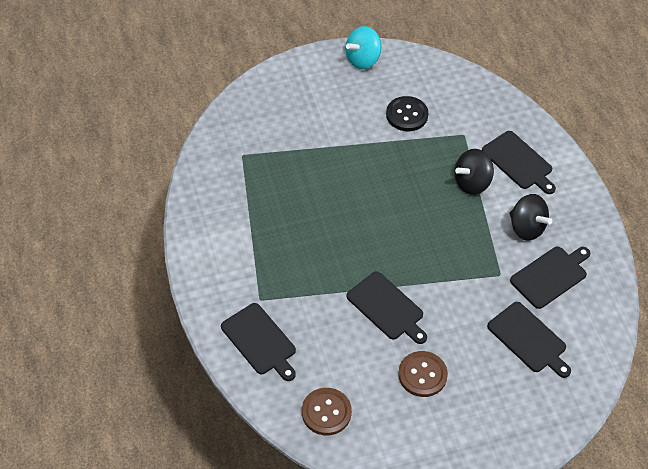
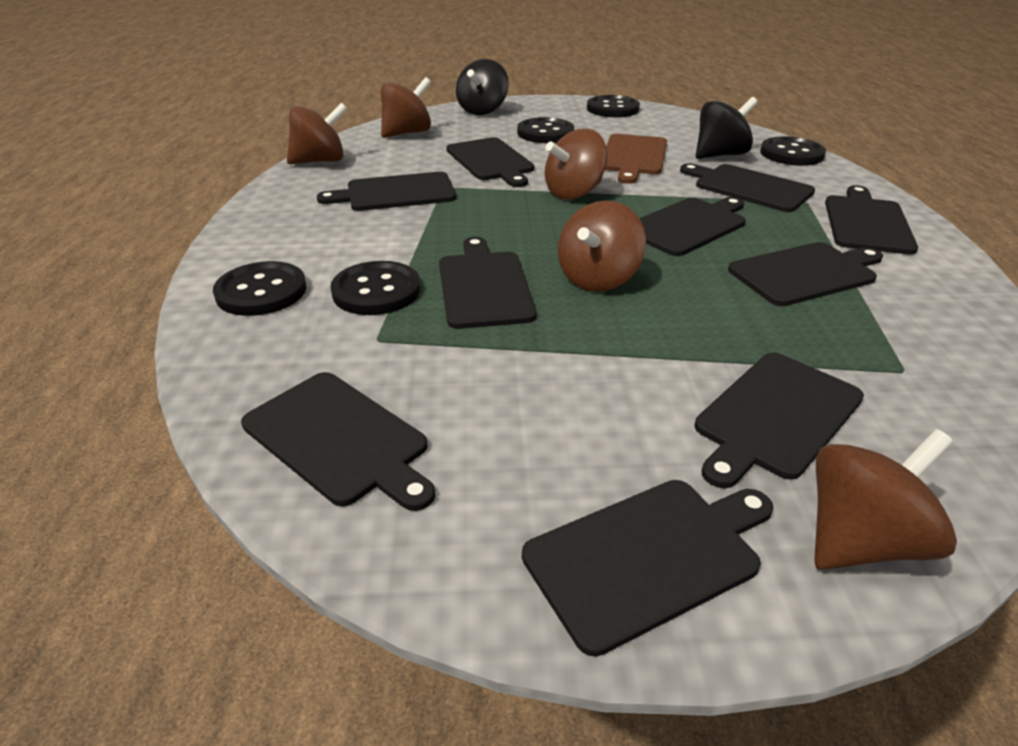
black button: [386,96,428,131] = 1 -> [213,261,307,316] [330,261,420,315] [517,117,574,143] [587,95,640,117] [760,136,826,166] = 5
black cutting board: [221,303,296,381] [347,271,427,344] [482,131,556,194] [487,302,571,378] [510,247,590,309] = 5 -> [241,372,435,511] [317,172,456,211] [439,237,536,329] [446,137,534,187] [522,480,774,657] [640,197,746,256] [680,163,815,212] [695,352,864,488] [728,242,883,306] [825,185,918,255] = 10
brown button: [302,388,352,435] [398,351,448,397] = 2 -> none = 0
brown cutting board: none = 0 -> [605,134,667,184] = 1
brown spinning top: none = 0 -> [287,102,348,164] [381,77,431,138] [545,129,608,200] [558,201,646,292] [814,429,957,570] = 5
turquoise spinning top: [346,26,381,69] = 1 -> none = 0

